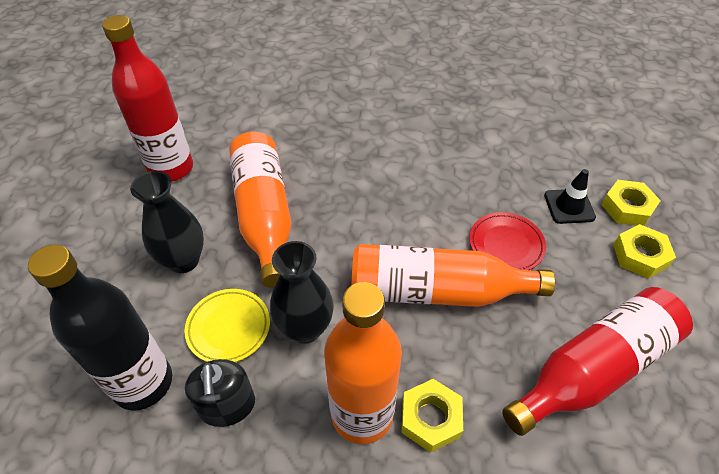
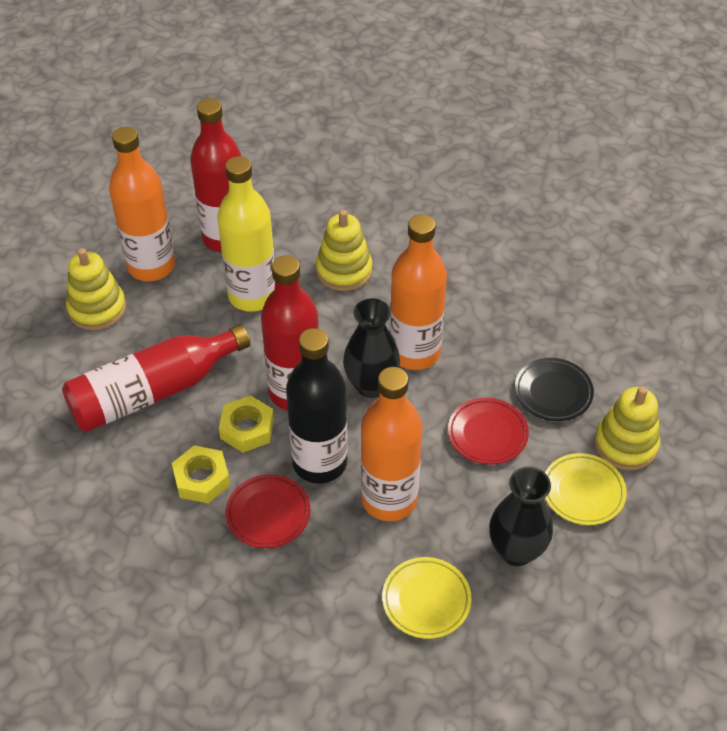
black plate: none = 0 -> [515,358,594,421] = 1
black soap dispenser: [185,359,255,427] = 1 -> none = 0
black traffic cone: [544,169,596,224] = 1 -> none = 0
red bottle: [102,15,193,182] [502,287,693,436] = 2 -> [62,324,250,432] [190,98,241,252] [261,255,319,411] = 3
red plate: [469,212,546,270] = 1 -> [226,474,311,548] [448,398,529,465] = 2
yellow bottle: none = 0 -> [217,156,275,312] = 1
yellow nut: [401,379,463,453] [601,180,661,226] [613,224,676,279] = 3 -> [172,445,230,504] [219,395,274,453] = 2
yellow plate: [185,289,270,362] = 1 -> [382,557,471,639] [545,453,627,525] = 2
yellow stacking toy: none = 0 -> [66,248,126,330] [316,210,372,291] [594,386,660,470] = 3

